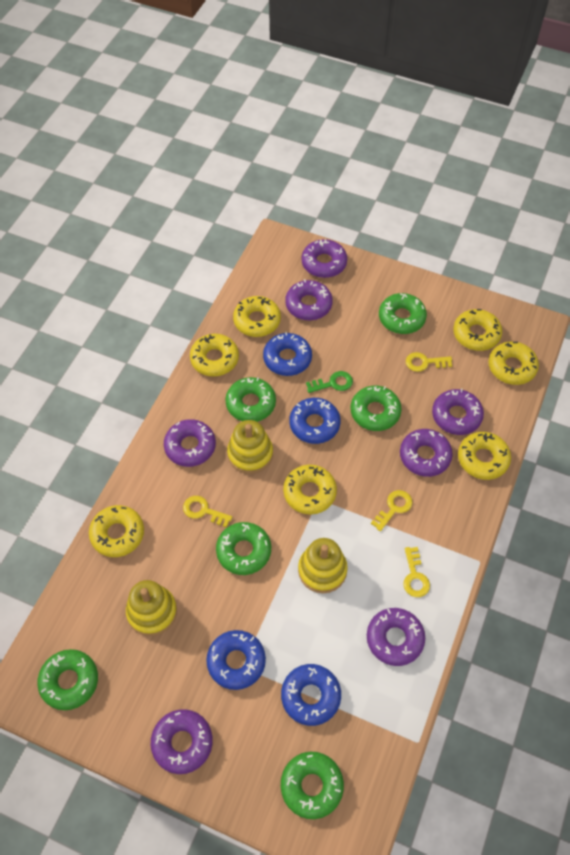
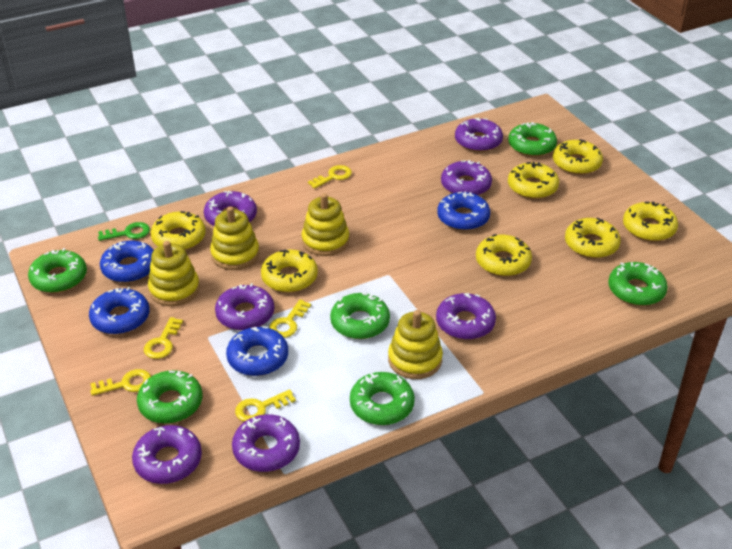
yellow key: [183,496,232,528] [371,490,412,531] [403,547,430,597] [406,352,452,372] = 4 -> [90,369,151,396] [144,317,183,359] [235,389,296,422] [269,300,311,338] [308,165,352,189] = 5
yellow stacking toy: [126,580,177,636] [227,420,273,474] [298,538,348,593] = 3 -> [148,241,200,306] [210,206,260,270] [302,193,349,256] [388,310,443,379] = 4

